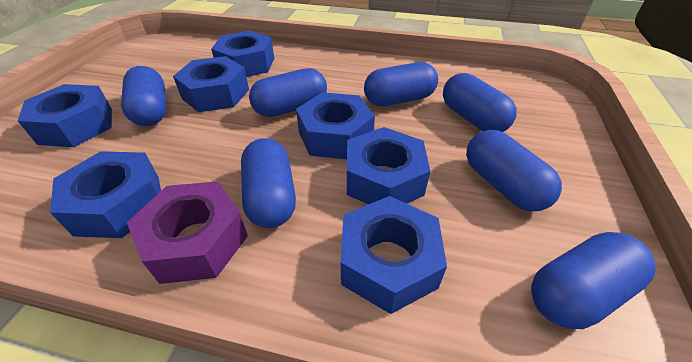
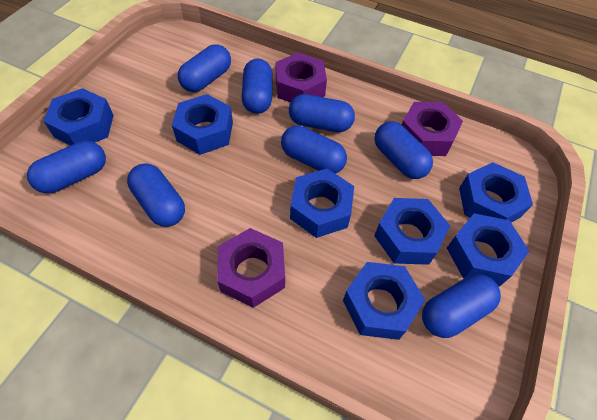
blue capsule: [121,66,166,126] [241,138,296,228] [249,68,327,117] [364,62,438,106] [443,73,517,132] [466,130,562,211] [531,232,656,329] = 7 -> [27,141,106,193] [127,163,185,227] [178,44,231,92] [241,59,273,114] [281,126,347,174] [289,94,355,132] [374,121,433,179] [422,274,501,338] = 8
purple nut: [127,181,248,284] = 1 -> [217,228,285,308] [276,52,327,103] [402,102,463,156] = 3

